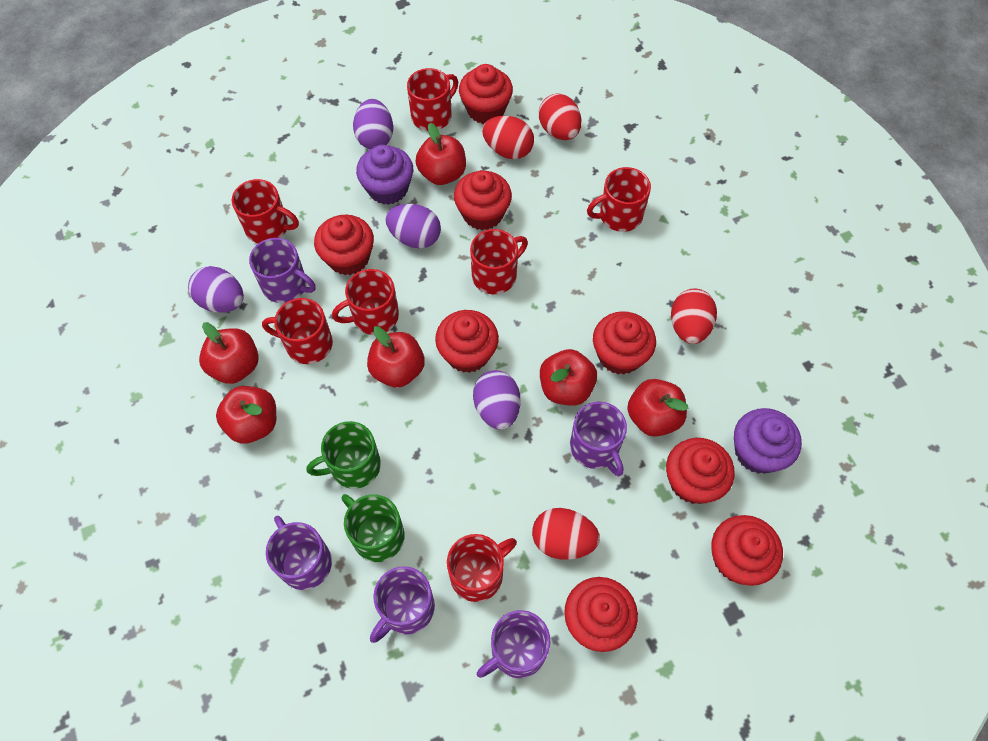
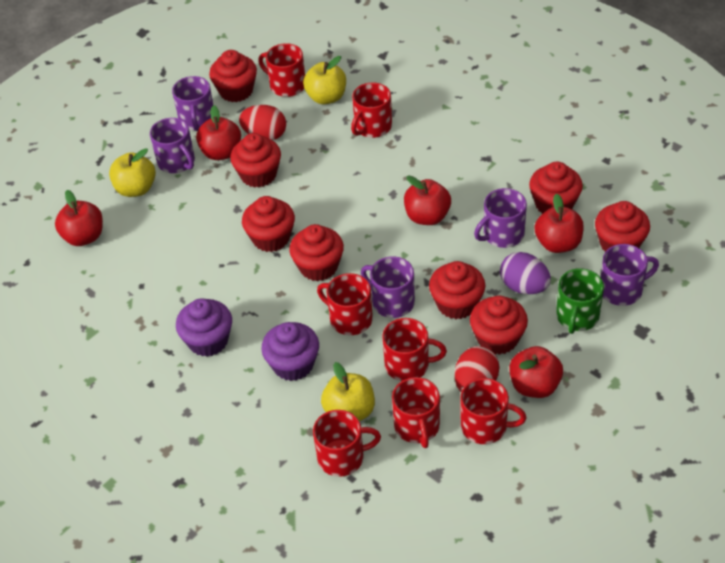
green mug: [306,421,381,489] [342,494,405,562] = 2 -> [556,268,604,334] = 1
purple egg: [188,266,244,313] [353,99,393,149] [385,204,441,249] [473,370,520,430] = 4 -> [500,252,551,294] = 1
red apple: [199,322,259,384] [216,386,276,444] [367,326,425,388] [416,123,466,185] [540,349,597,406] [627,379,688,437] = 6 -> [55,190,103,246] [196,105,241,160] [404,176,451,225] [509,346,563,398] [535,193,584,253] = 5
red egg: [482,116,534,159] [532,508,600,560] [539,94,581,140] [671,289,717,344] = 4 -> [239,105,286,140] [455,346,500,392] = 2
yellow apple: none = 0 -> [109,148,156,197] [303,56,346,104] [321,362,375,421] = 3

